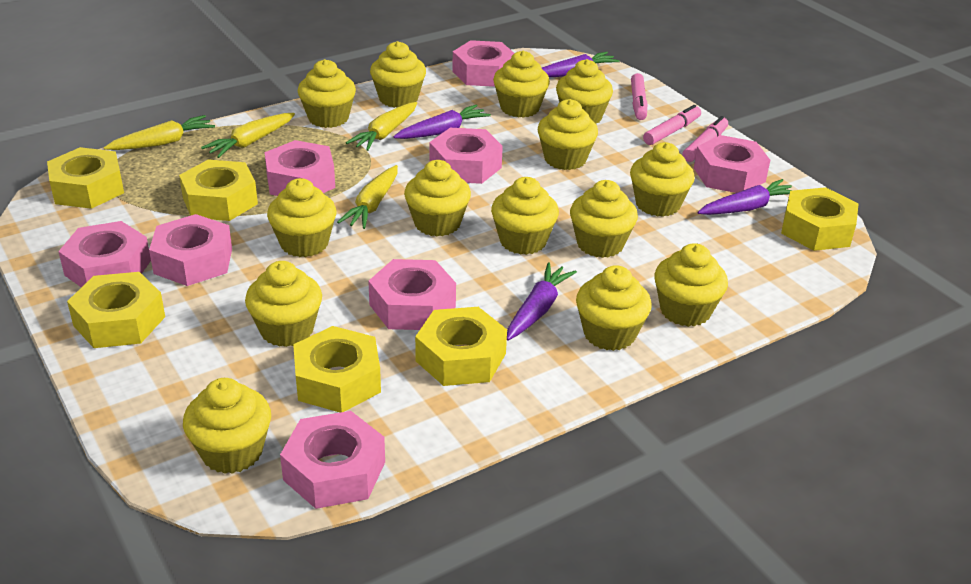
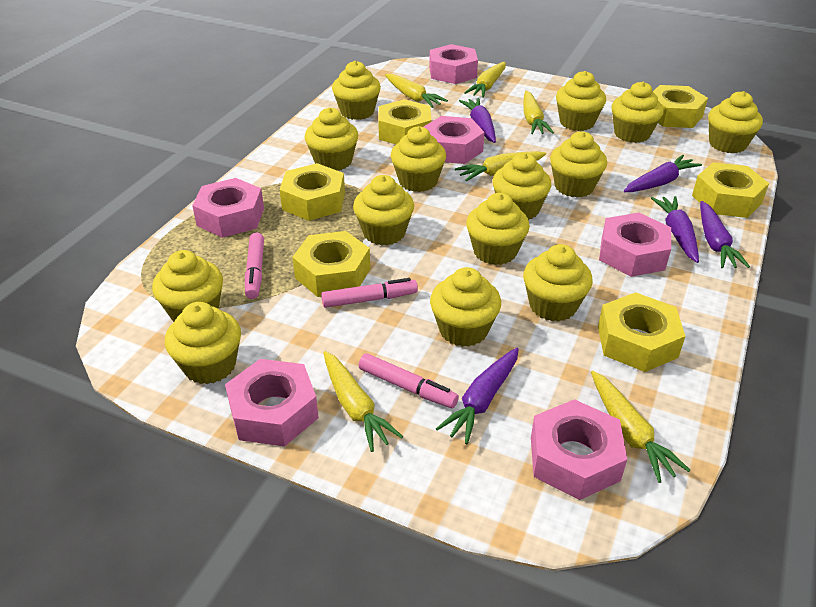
pink nut: [58,221,151,287] [149,214,232,286] [264,140,335,196] [280,411,385,509] [368,259,456,330] [429,128,503,184] [452,40,514,87] [694,135,770,193] = 8 -> [192,178,264,238] [225,359,319,447] [424,116,485,164] [429,44,478,84] [531,399,627,500] [599,213,671,277] = 6
purple carrot: [393,104,491,139] [507,262,577,341] [542,52,620,77] [698,179,793,215] = 4 -> [436,348,519,444] [459,98,496,143] [624,155,702,192] [651,196,699,263] [700,201,750,268] = 5
yellow carrot: [104,115,215,150] [201,113,295,158] [337,165,398,229] [346,102,417,151] = 4 -> [323,351,403,452] [385,74,448,108] [455,151,546,181] [464,62,506,98] [523,91,554,134] [591,371,690,483] = 6

